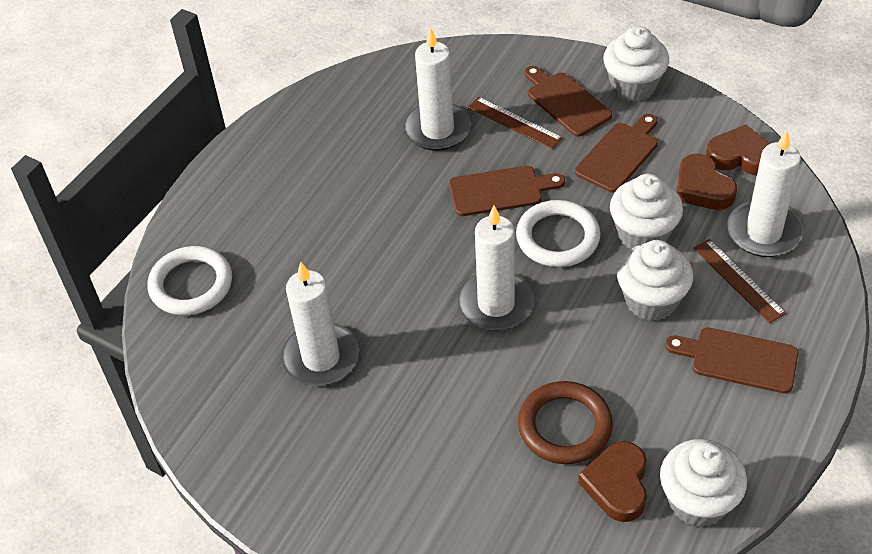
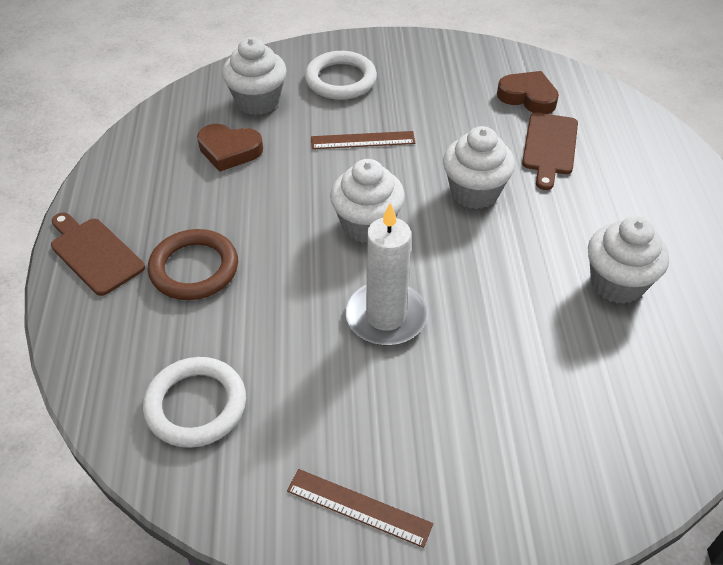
brown cutting board: [449,166,565,216] [524,66,612,137] [575,114,658,193] [665,327,798,394] = 4 -> [51,212,145,296] [522,113,578,190] = 2
brown heart: [578,441,647,522] [677,154,737,210] [706,125,770,175] = 3 -> [197,124,263,172] [497,71,559,114] = 2
white candle: [281,262,359,386] [404,27,471,151] [458,206,535,331] [727,130,803,257] = 4 -> [345,203,427,345] = 1

